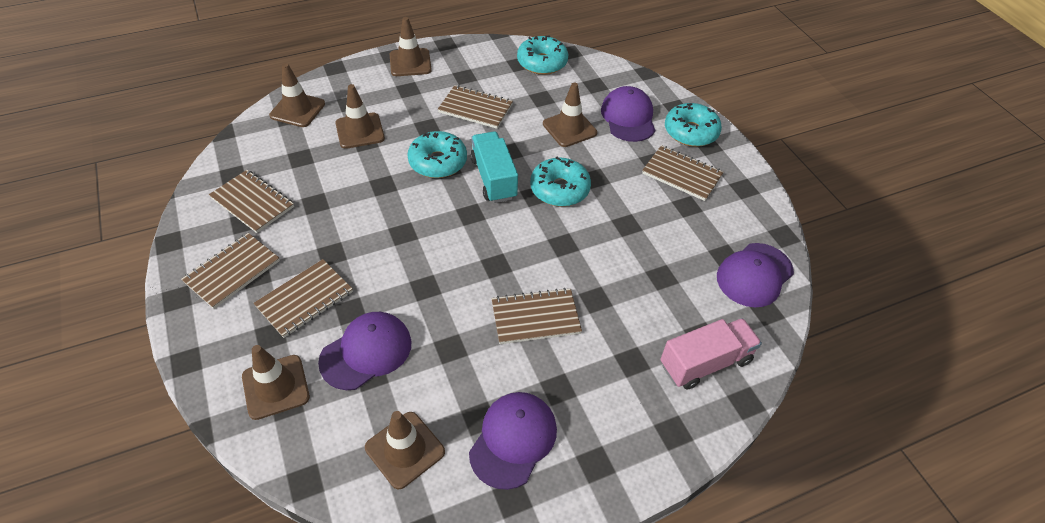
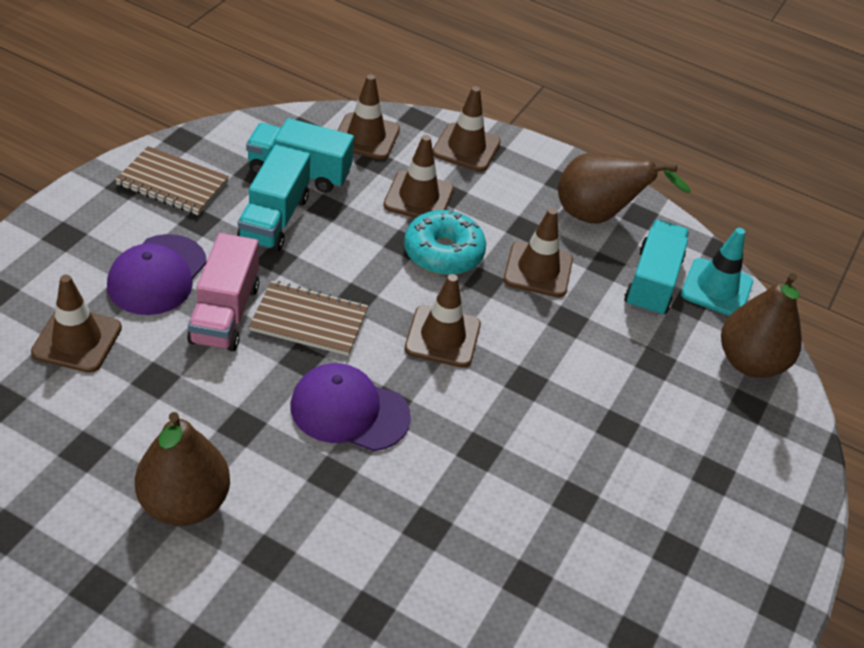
brown notebook: [181,233,280,309] [209,170,294,233] [253,259,353,338] [438,85,513,129] [491,288,582,344] [642,145,724,201] = 6 -> [115,146,229,215] [249,281,368,356] = 2
brown pear: none = 0 -> [135,412,230,526] [558,153,691,224] [721,273,802,378] = 3
purple cap: [318,312,411,390] [469,392,557,490] [601,86,655,142] [717,243,794,307] = 4 -> [107,234,207,315] [291,363,411,451] = 2
turquoise donut: [407,131,467,178] [517,36,568,75] [530,157,591,207] [665,103,722,147] = 4 -> [404,208,486,275] = 1
turquoise traffic cone: none = 0 -> [681,228,753,316] = 1
turquoise truck: [470,132,518,203] = 1 -> [237,145,310,252] [246,118,354,193] [624,220,689,316] = 3

